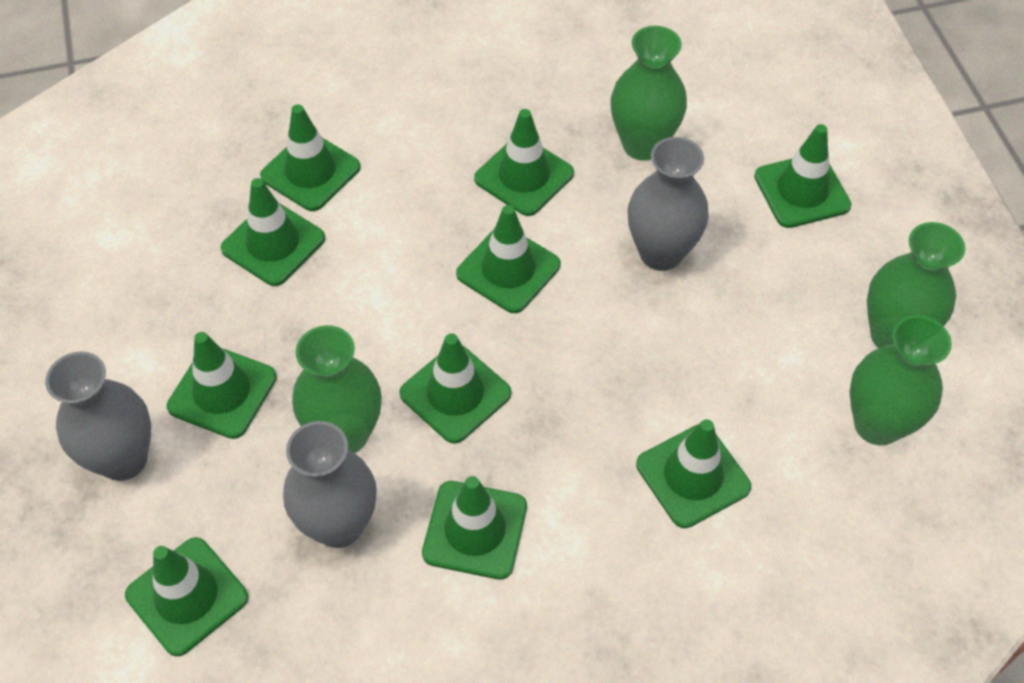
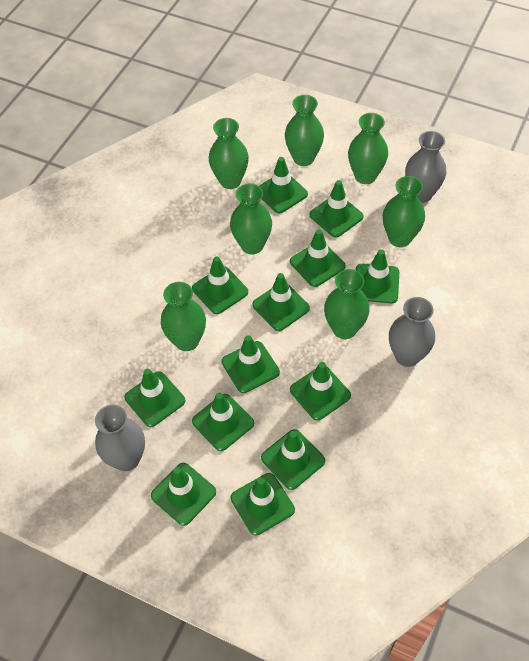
green traffic cone: [125,537,248,657] [167,332,277,439] [221,178,325,286] [260,104,361,211] [399,333,511,444] [422,476,527,580] [456,205,561,313] [474,109,574,216] [636,419,751,528] [754,124,851,228] = 10 -> [125,369,185,427] [151,463,216,526] [192,256,248,314] [192,393,254,451] [221,335,280,393] [231,473,295,535] [252,273,310,331] [259,157,308,213] [261,429,325,490] [290,229,346,287] [290,362,351,421] [310,180,364,237] [356,249,399,303] = 13
green vase: [292,325,382,453] [611,26,687,161] [850,315,952,446] [867,222,965,348] = 4 -> [161,282,206,351] [209,118,249,189] [230,183,272,255] [285,95,324,166] [324,269,370,339] [348,113,388,184] [383,176,425,247] = 7

